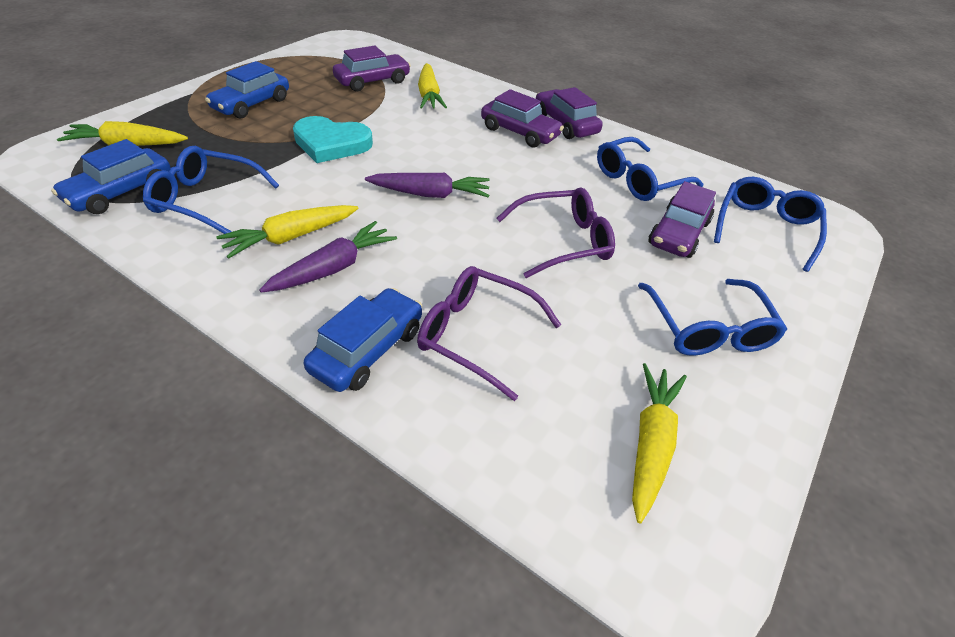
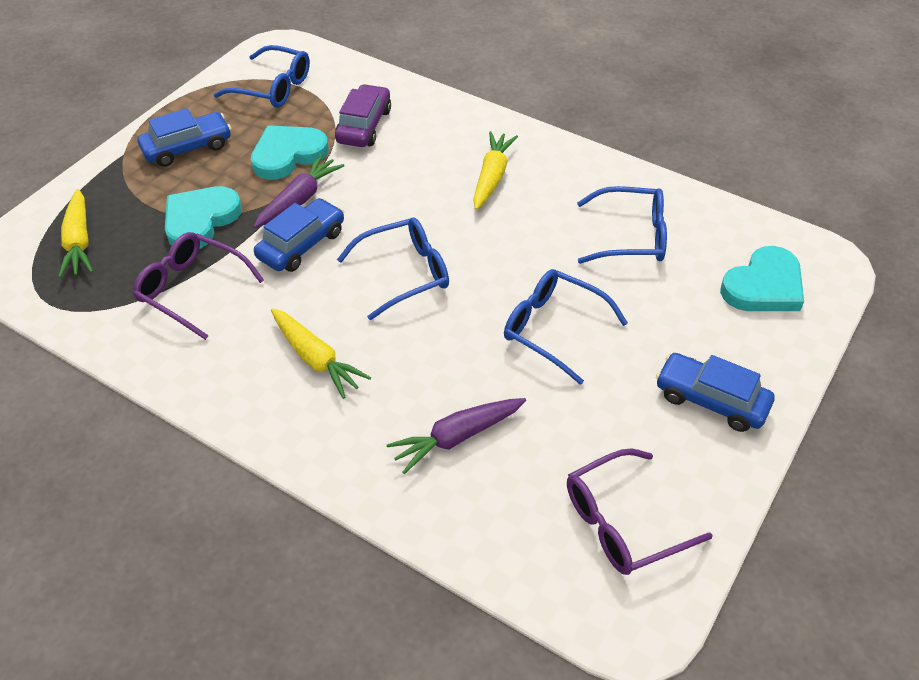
purple car: [333,46,411,91] [481,89,564,148] [536,87,603,139] [648,181,716,258] = 4 -> [335,84,391,147] = 1
turquoise heart: [293,116,373,163] = 1 -> [165,186,242,249] [251,125,329,180] [720,246,804,311] = 3
yellow carrot: [57,121,188,146] [216,205,358,259] [418,63,447,109] [632,363,687,523] = 4 -> [58,189,93,278] [271,308,371,399] [473,131,518,210] = 3

